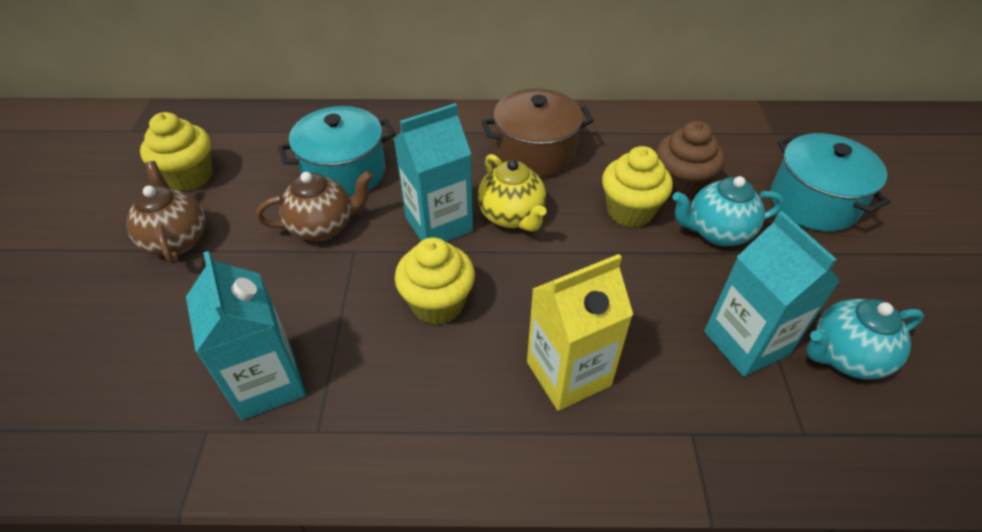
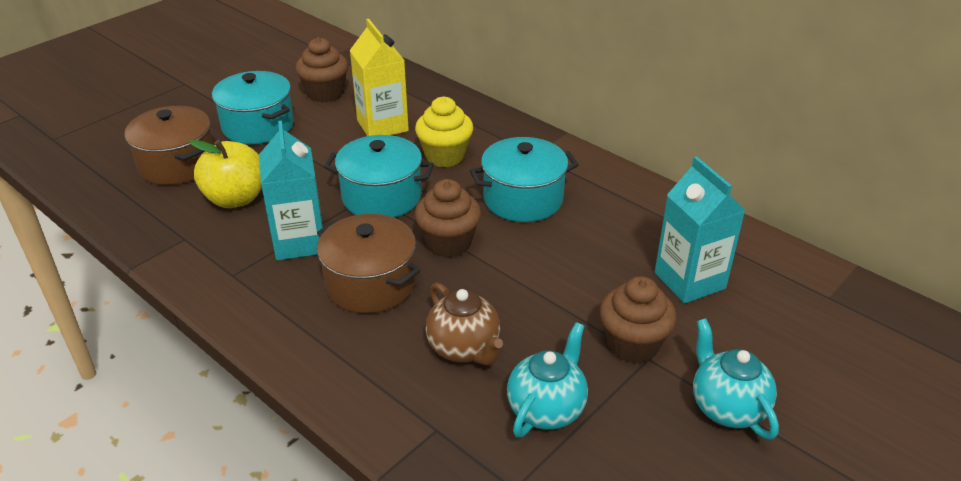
brown cupcake: [656,121,725,200] = 1 -> [295,37,348,103] [415,179,481,258] [600,276,677,364] = 3
brown pot: [482,88,594,178] = 1 -> [125,106,213,185] [317,214,420,313] = 2
brown teapot: [126,161,205,264] [256,170,373,241] = 2 -> [425,283,503,365] = 1
turquoise carton: [186,251,306,420] [394,103,473,242] [704,211,840,377] = 3 -> [259,121,323,260] [655,156,746,304] = 2
turquoise pot: [278,106,395,197] [770,133,890,232] = 2 -> [212,71,294,144] [324,135,434,218] [470,137,579,222] = 3
yellow apple: none = 0 -> [189,140,262,208] = 1
yellow cupcake: [140,112,212,191] [395,237,475,325] [602,146,673,228] = 3 -> [415,96,473,167] = 1
yellow teapot: [477,154,547,232] = 1 -> none = 0

